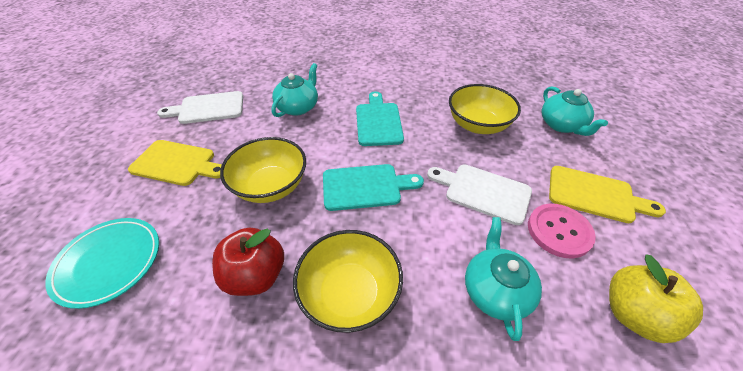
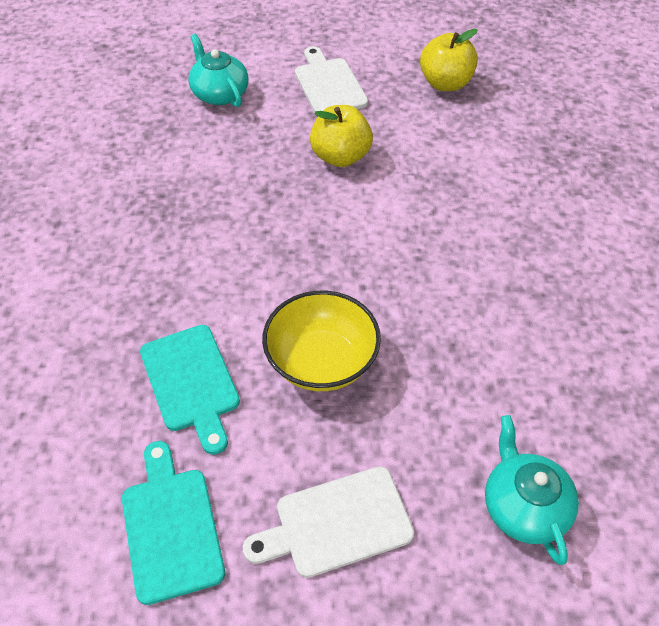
pink button: [528,204,596,258] = 1 -> none = 0
red apple: [212,227,284,296] = 1 -> none = 0
turquoise plate: [45,218,159,309] = 1 -> none = 0
turquoise teapot: [271,63,318,117] [465,217,542,341] [542,86,608,136] = 3 -> [188,34,249,107] [485,415,579,565] = 2
yellow apple: [609,254,703,343] = 1 -> [310,105,373,167] [420,29,478,91] = 2
yellow bowl: [220,137,306,203] [293,230,403,333] [449,84,521,134] = 3 -> [262,291,381,391] = 1
yellow cutting board: [128,140,222,186] [549,166,666,223] = 2 -> none = 0

